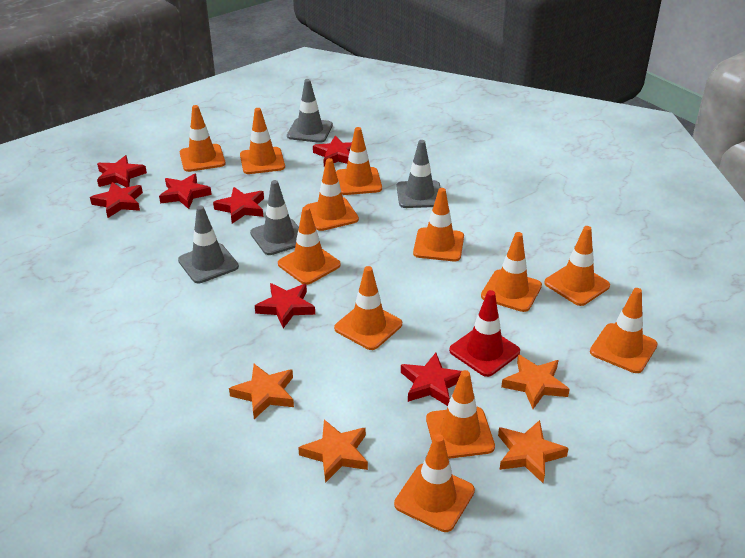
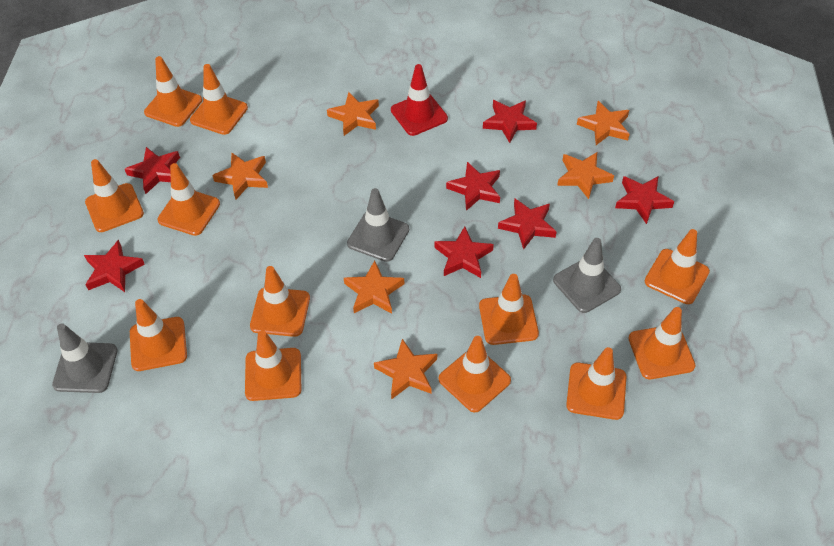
grey traffic cone: [178,206,239,283] [250,180,299,255] [287,79,333,143] [397,140,441,208] = 4 -> [52,323,118,393] [347,188,409,262] [553,238,621,313] = 3
orange star: [229,364,294,419] [298,420,368,483] [498,420,569,483] [501,354,570,409] = 4 -> [212,153,268,200] [327,92,379,136] [344,261,405,314] [374,339,437,400] [557,152,614,199] [577,101,630,145] = 6

